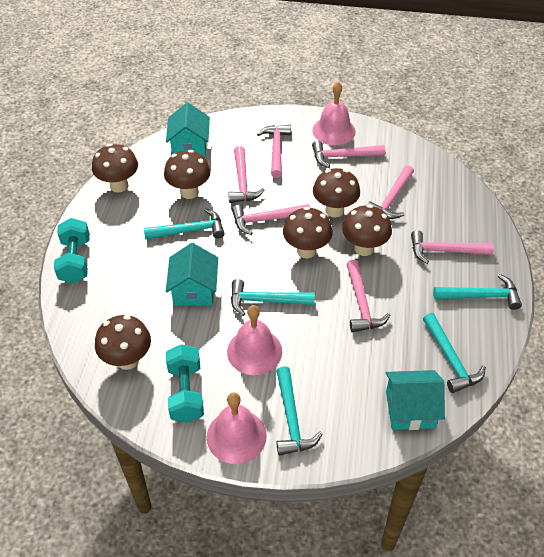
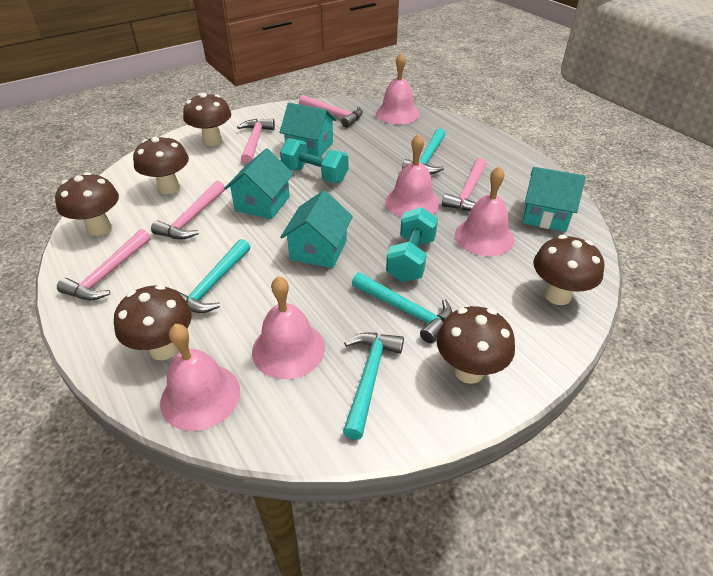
pink bell: [207,392,267,464] [227,305,282,375] [312,82,356,145] = 3 -> [160,324,240,431] [252,276,325,379] [376,53,420,124] [385,134,440,217] [455,166,515,256] = 5
pink hammer: [228,146,265,203] [232,204,310,235] [257,125,291,178] [312,141,386,168] [346,260,390,332] [367,165,414,219] [411,230,494,264] = 7 -> [57,229,151,300] [151,181,225,239] [237,119,275,165] [299,95,363,128] [442,158,487,211] = 5
turquoise hammer: [144,208,225,240] [231,279,315,316] [277,366,322,456] [423,313,486,393] [433,274,522,310] = 5 -> [175,239,250,313] [343,333,404,440] [352,273,453,343] [402,128,446,174] = 4
turquoise house: [166,103,210,157] [166,243,218,306] [386,370,445,430] = 3 -> [224,148,293,219] [279,103,337,157] [280,190,353,268] [522,167,586,232] = 4

